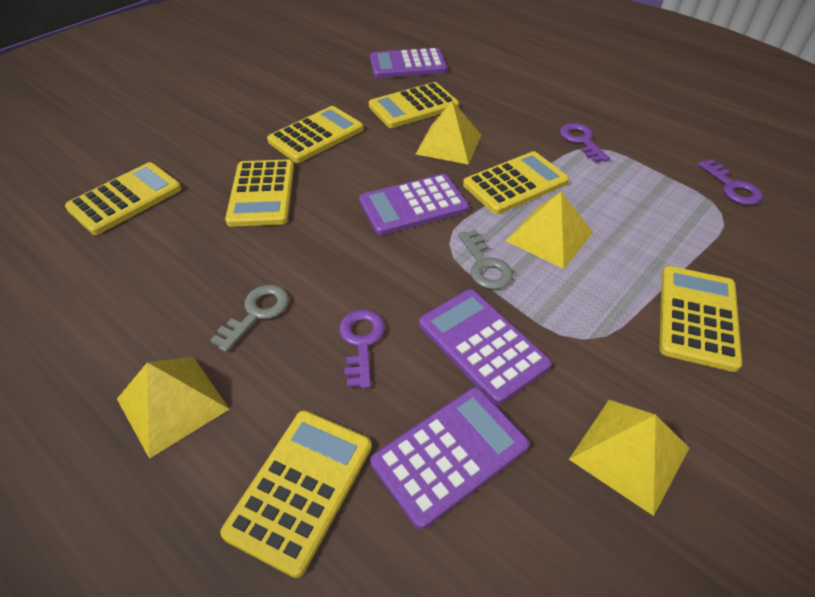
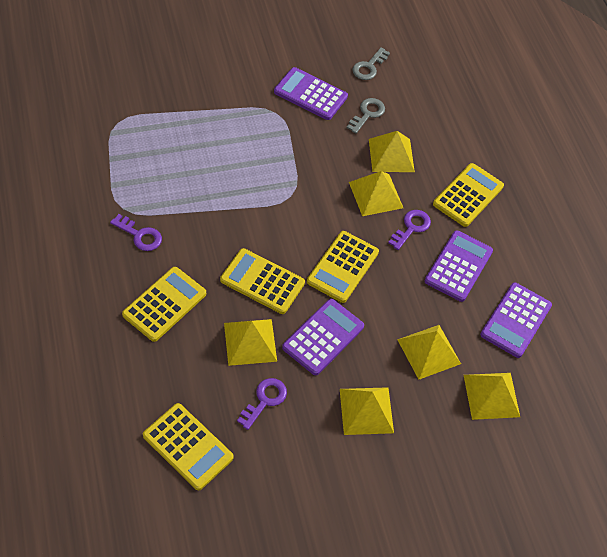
yellow calculator: [65,162,182,235] [220,410,372,578] [225,160,294,227] [267,106,363,163] [369,82,459,128] [463,151,569,214] [659,266,742,372] = 7 -> [122,267,206,342] [143,403,234,490] [220,248,305,314] [307,231,379,303] [433,163,504,227] = 5
yellow pyramid: [117,356,229,459] [416,101,482,165] [506,192,593,269] [569,400,689,516] = 4 -> [224,319,277,366] [340,387,394,435] [349,171,403,216] [369,131,415,172] [397,325,461,379] [464,373,520,420] = 6

